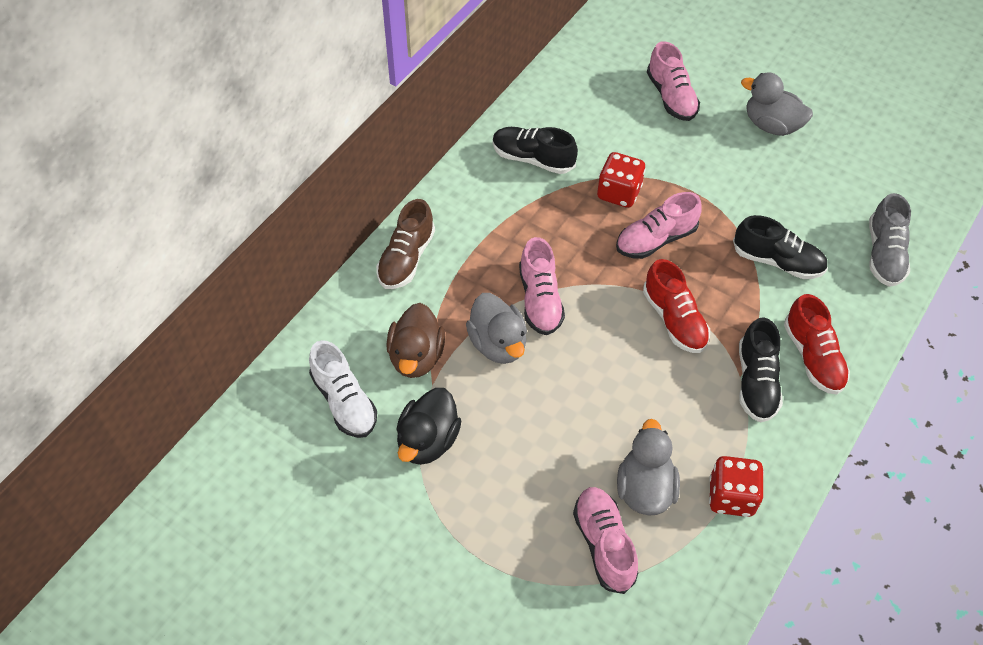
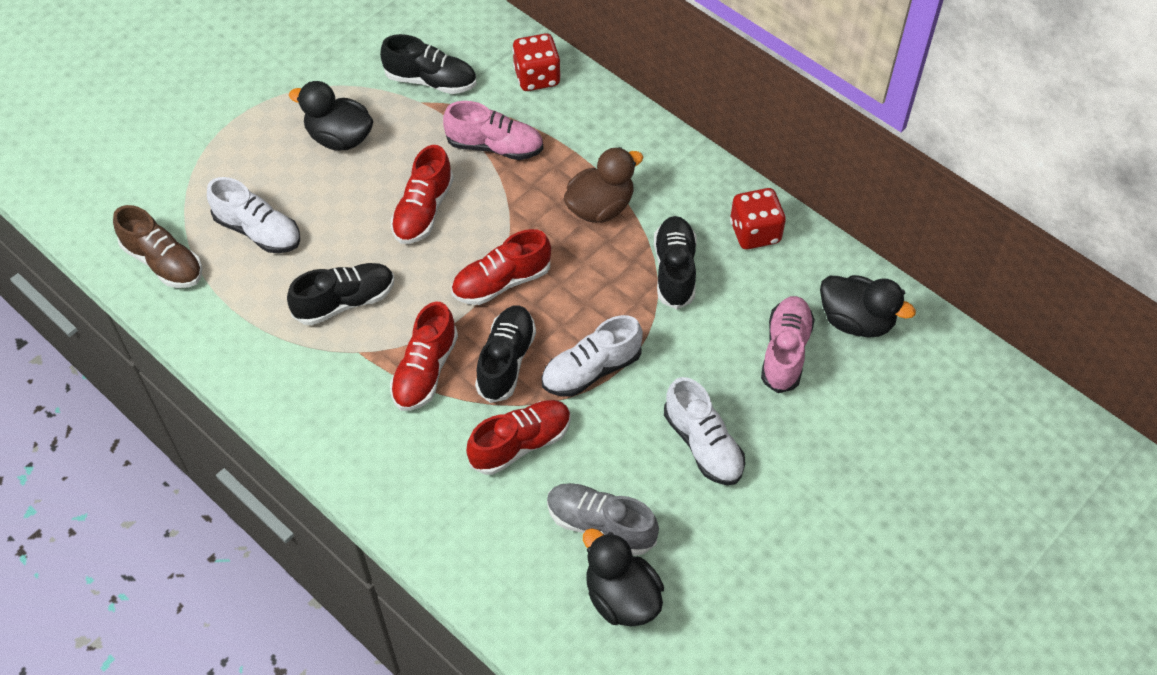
black duck: [396,388,461,465] = 1 -> [289,81,373,151] [583,528,664,627] [820,275,916,338] = 3
black shoe: [493,127,578,174] [733,215,828,279] [739,317,783,422] = 3 -> [287,263,394,325] [380,34,476,94] [475,305,536,403] [654,216,697,309] = 4
grey duck: [466,293,527,364] [617,419,680,515] [741,73,813,136] = 3 -> none = 0
pink shoe: [519,237,565,335] [573,487,638,594] [616,192,702,259] [647,41,700,121] = 4 -> [443,101,543,160] [761,296,815,393] = 2
red shoe: [643,259,710,353] [784,294,850,395] = 2 -> [390,302,458,411] [391,145,454,244] [451,229,551,305] [466,400,571,475] = 4
white shoe: [309,340,377,438] = 1 -> [207,177,300,253] [542,315,643,397] [664,377,745,485] = 3

